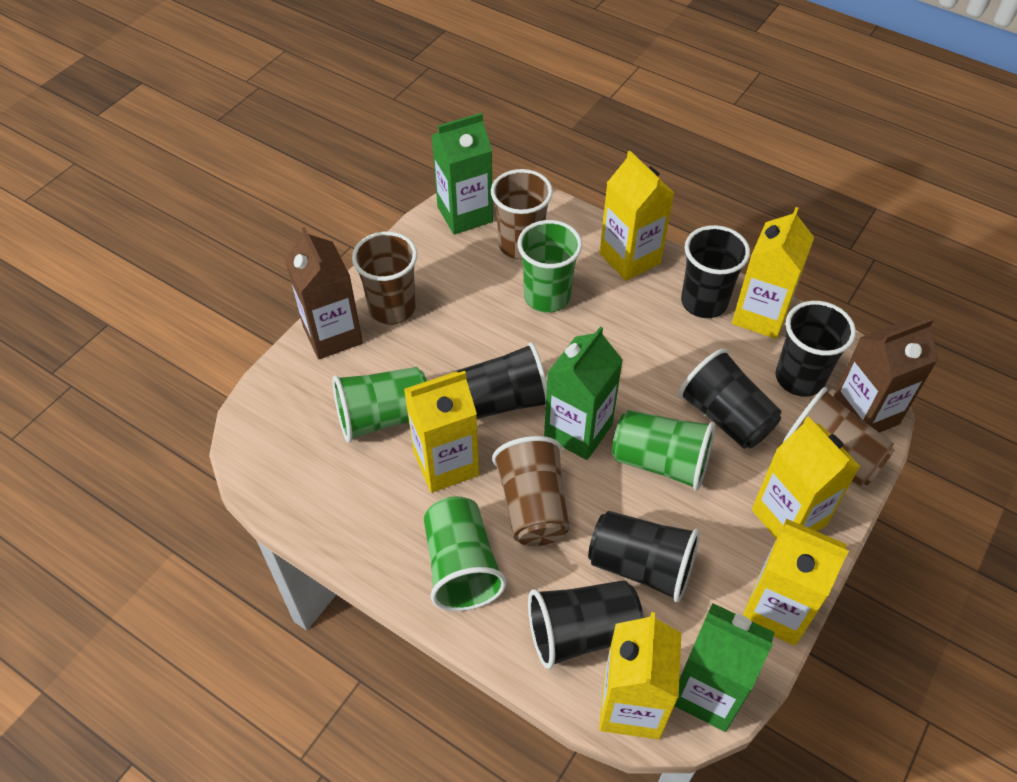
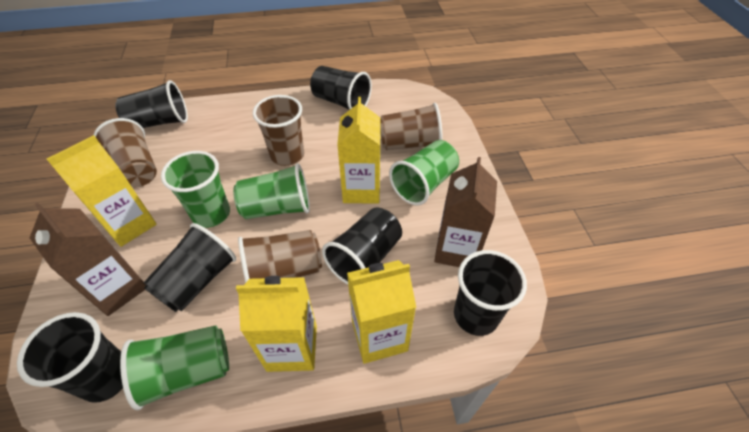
green carton: [432,113,493,234] [544,327,623,460] [674,603,775,732] = 3 -> none = 0
yellow carton: [404,371,479,493] [599,612,682,740] [600,151,674,281] [732,207,815,339] [743,519,849,646] [752,416,861,539] = 6 -> [46,135,157,247] [236,276,317,372] [337,97,381,204] [347,260,416,364] = 4

